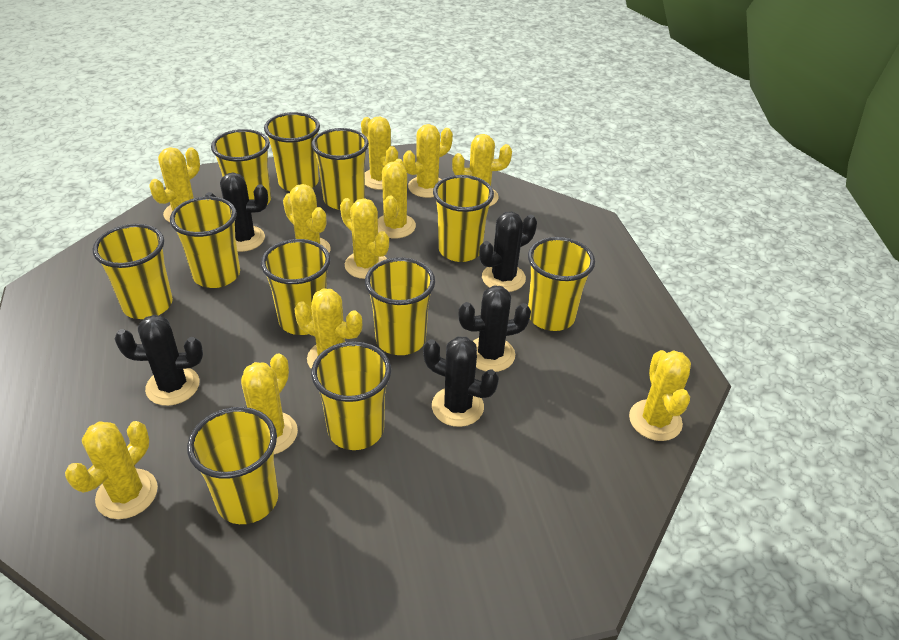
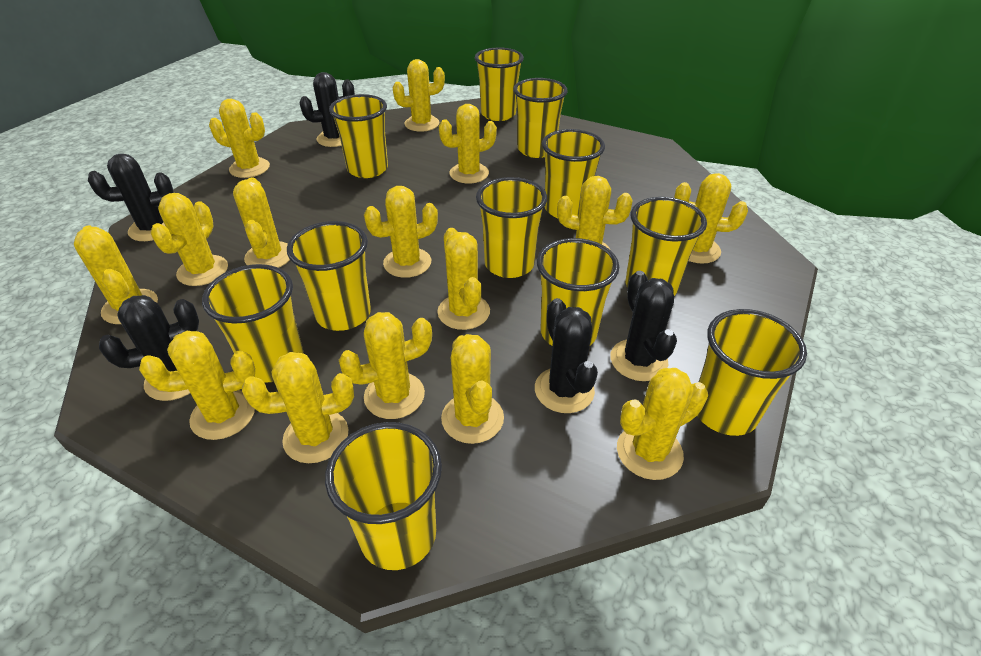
yellow cactus: [65,421,158,519] [149,147,200,222] [241,354,298,454] [283,184,331,253] [294,288,362,369] [340,198,389,279] [361,117,398,190] [378,159,416,238] [403,124,453,198] [452,134,512,207] [629,350,691,441] = 11 -> [74,225,158,324] [139,331,255,440] [150,193,228,286] [209,99,270,178] [233,177,290,268] [242,352,354,463] [339,312,432,419] [364,186,438,278] [393,59,445,132] [437,228,490,330] [439,104,497,183] [441,334,504,444] [557,176,633,249] [617,368,708,480] [674,173,748,264] = 15

